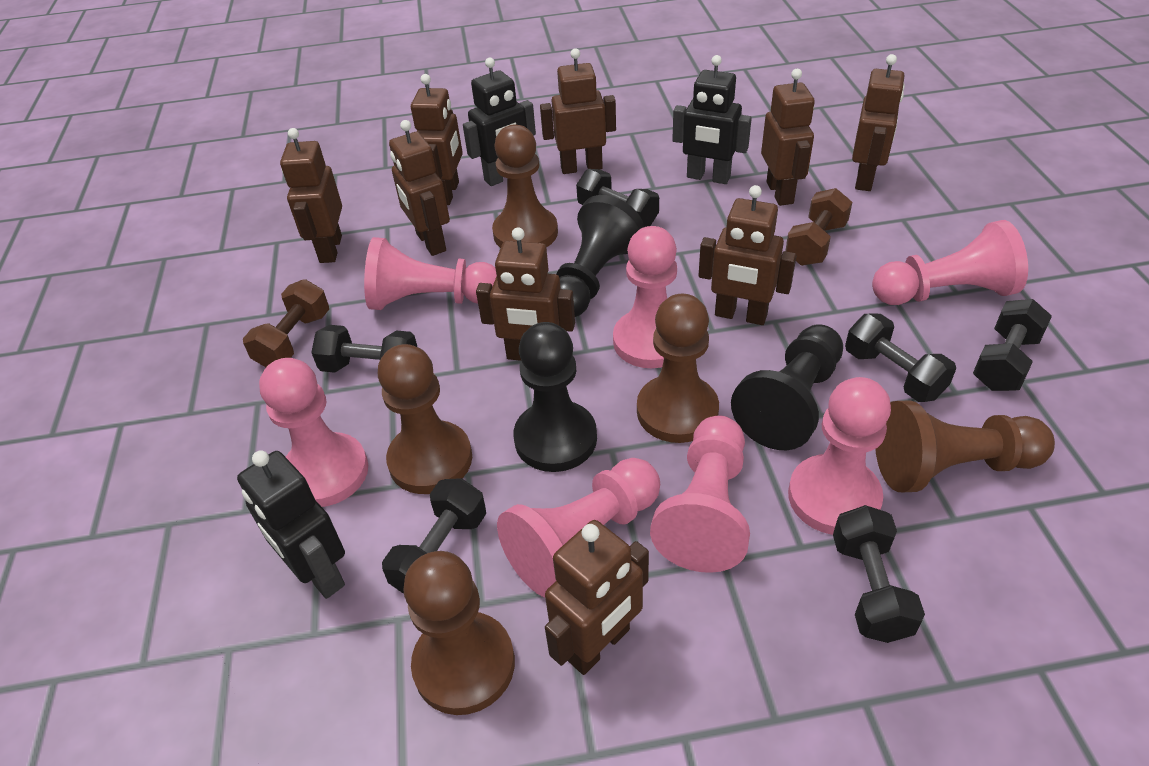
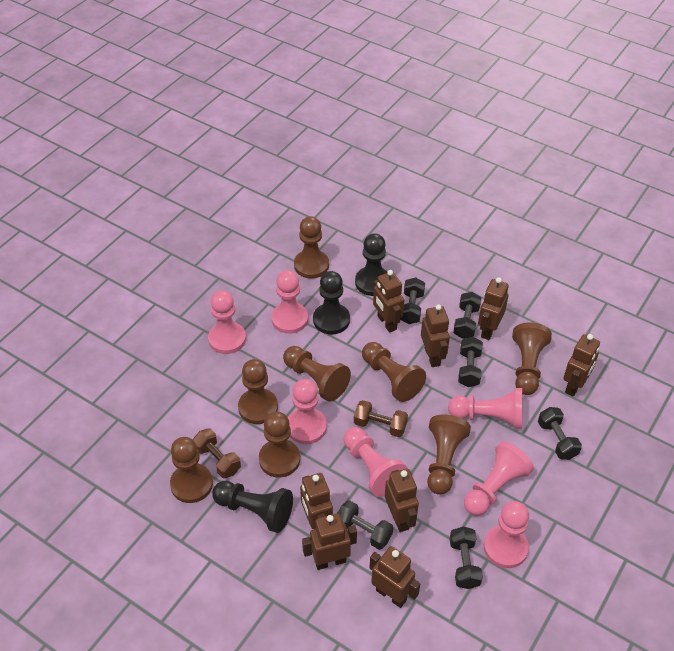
black robot: [237,450,345,599] [463,57,536,186] [672,55,752,184] = 3 -> none = 0
brown pawn: [378,344,472,494] [403,551,515,715] [492,125,558,248] [637,294,719,443] [875,401,1055,492] = 5 -> [170,437,213,503] [238,359,278,424] [259,412,300,478] [283,346,351,402] [294,216,329,279] [362,342,426,402] [427,414,471,495] [512,322,552,395] = 8
brown robot: [280,128,342,263] [389,120,450,256] [411,74,463,205] [476,227,575,361] [540,48,616,174] [545,520,649,675] [698,185,797,325] [761,69,815,206] [852,54,905,191] = 9 -> [300,473,333,529] [302,514,357,570] [370,546,420,608] [373,270,404,333] [385,469,419,532] [421,304,450,367] [478,277,509,340] [563,334,600,397] = 8

